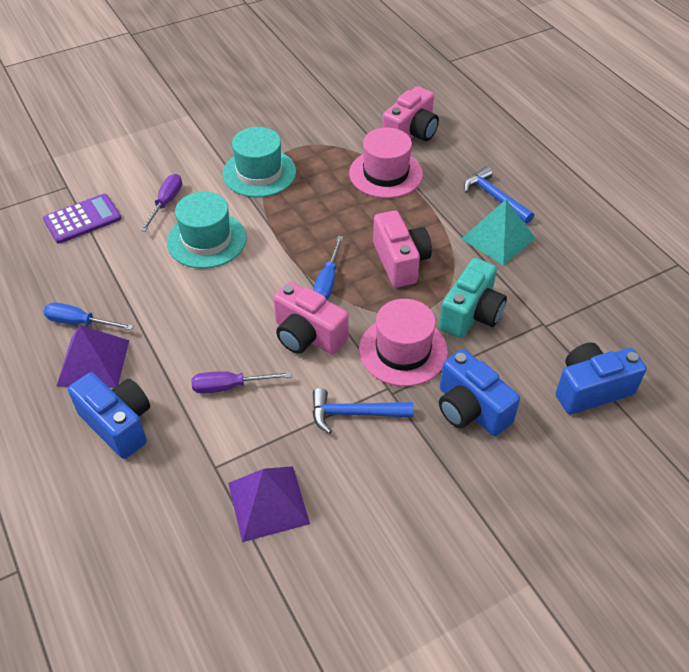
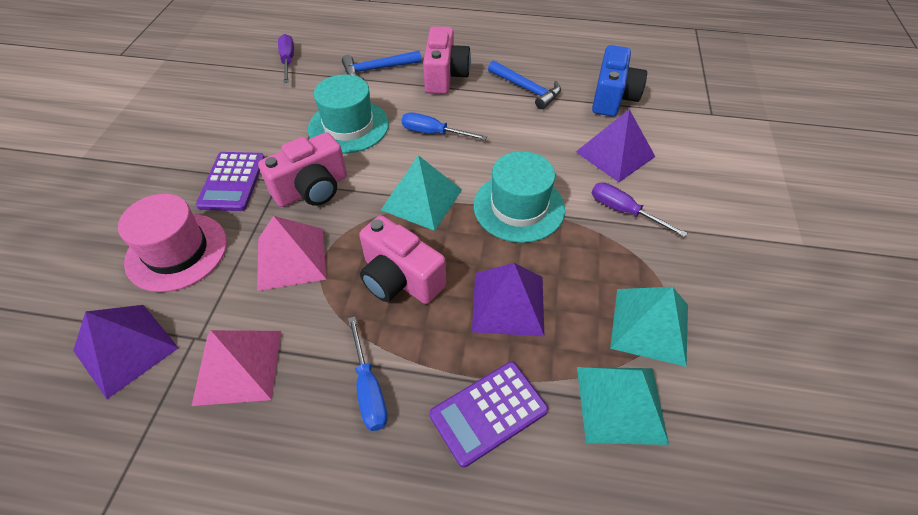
blue camera: [68,372,150,459] [439,349,520,436] [556,342,647,414] = 3 -> [592,45,647,116] = 1
pink hat: [349,128,423,198] [359,299,448,386] = 2 -> [118,194,227,292] = 1
pink pyramid: none = 0 -> [192,330,281,406] [257,216,326,291] = 2
purple calculator: [43,194,121,244] = 1 -> [196,152,265,211] [429,362,548,468] = 2
purple pyramid: [57,325,129,388] [228,466,310,542] = 2 -> [73,305,178,399] [472,263,544,336] [576,109,655,182] = 3
turquoise camera: [439,258,507,338] = 1 -> none = 0
turquoise pyramid: [462,199,536,265] = 1 -> [381,155,462,231] [577,367,669,445] [610,287,688,367] = 3

